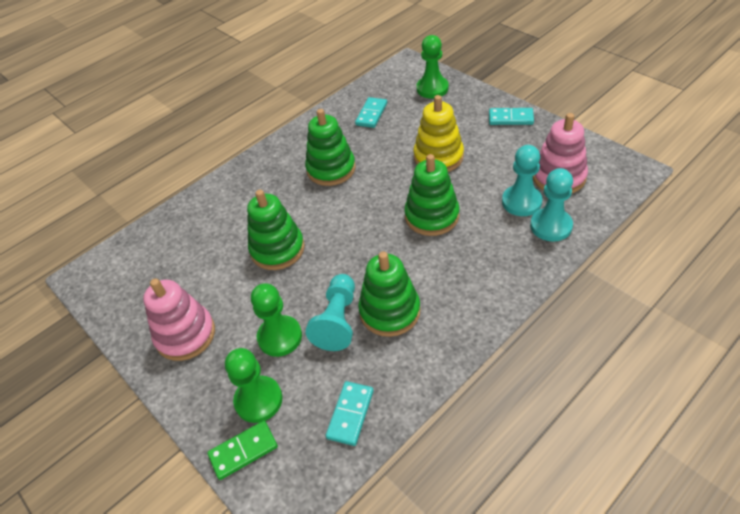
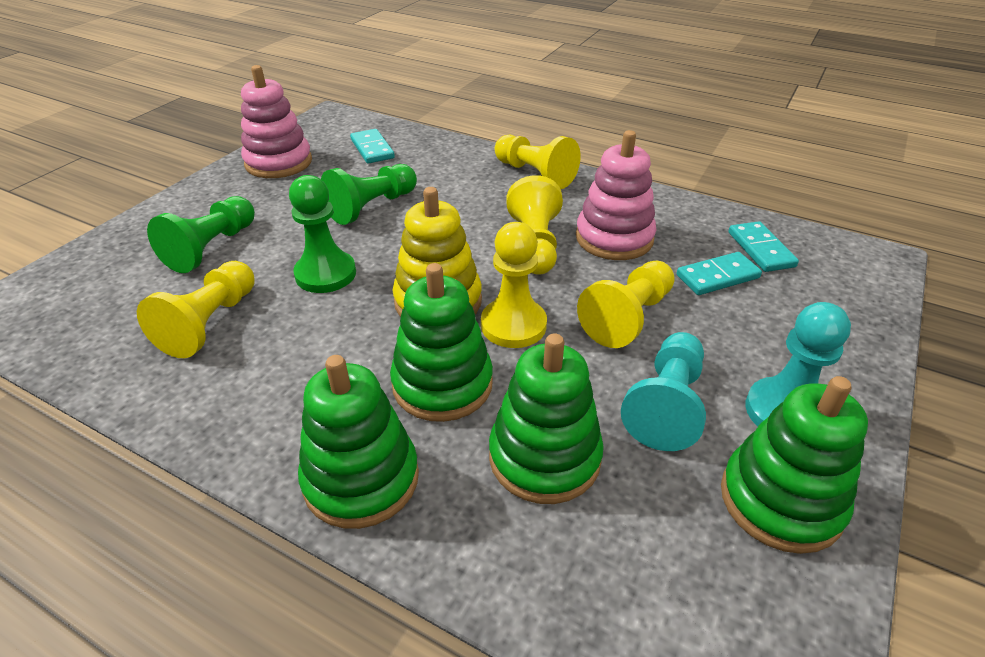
green domino: [207,421,278,480] = 1 -> none = 0
turquoise pawn: [305,274,355,351] [502,145,543,216] [530,168,573,242] = 3 -> [621,332,706,451] [745,302,851,426] = 2
yellow pawn: none = 0 -> [137,261,255,358] [481,222,547,348] [494,135,581,189] [507,175,563,275] [577,261,675,348] = 5

